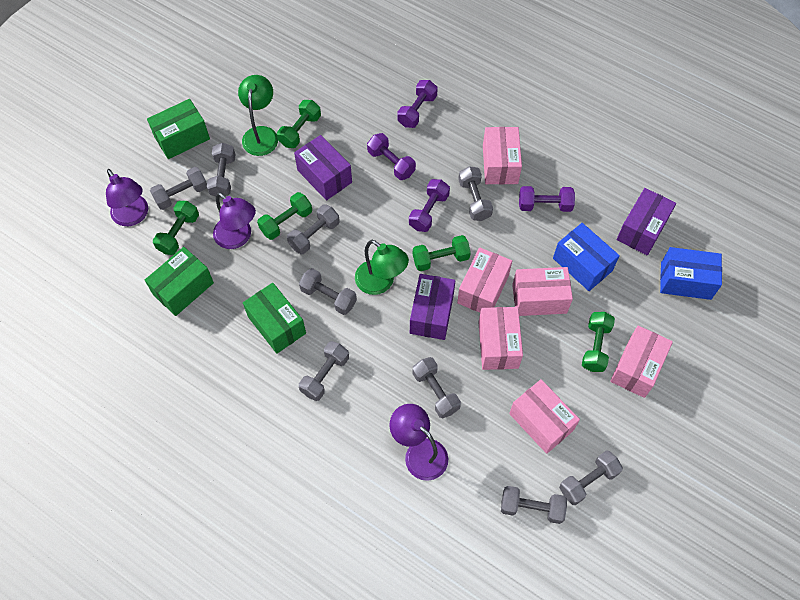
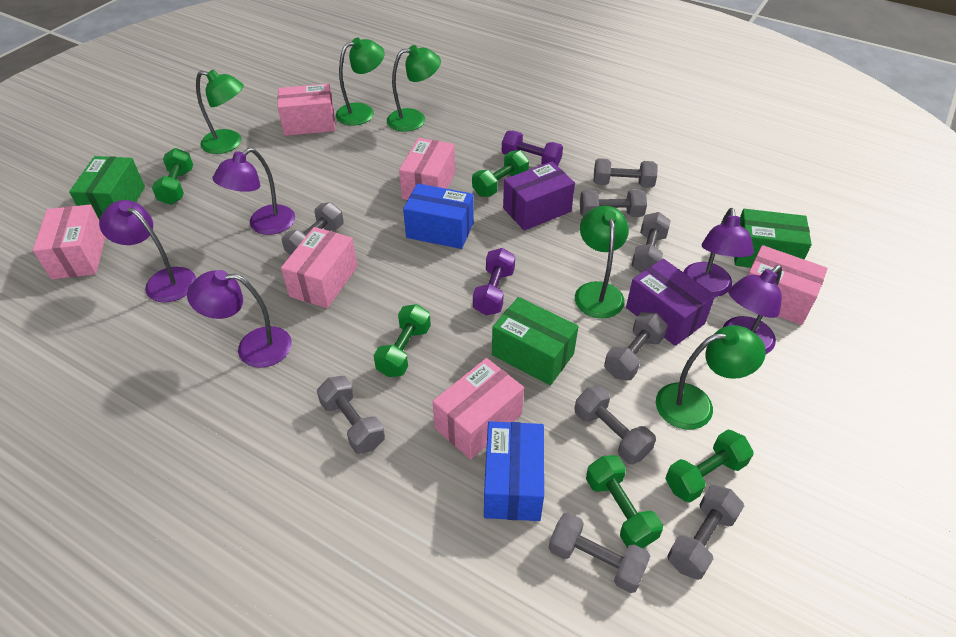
green lamp: [238,75,278,156] [355,240,409,295] = 2 -> [196,70,244,154] [336,38,385,126] [387,45,441,132] [575,206,629,318] [656,325,766,430] = 5
purple box: [294,135,352,200] [410,274,455,340] [617,188,676,255] = 3 -> [503,162,575,231] [626,259,715,346] = 2
purple dumbbell: [367,133,416,180] [398,80,438,128] [409,179,450,232] [519,186,575,212] = 4 -> [473,248,515,315] [502,131,563,166] = 2
purple lamp: [106,169,148,226] [213,192,256,249] [390,404,448,481] = 3 -> [99,200,196,303] [187,270,292,368] [212,148,295,235] [683,208,754,297] [723,265,782,354] = 5

